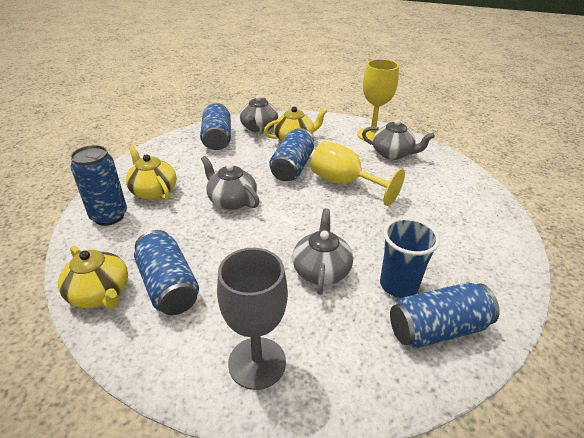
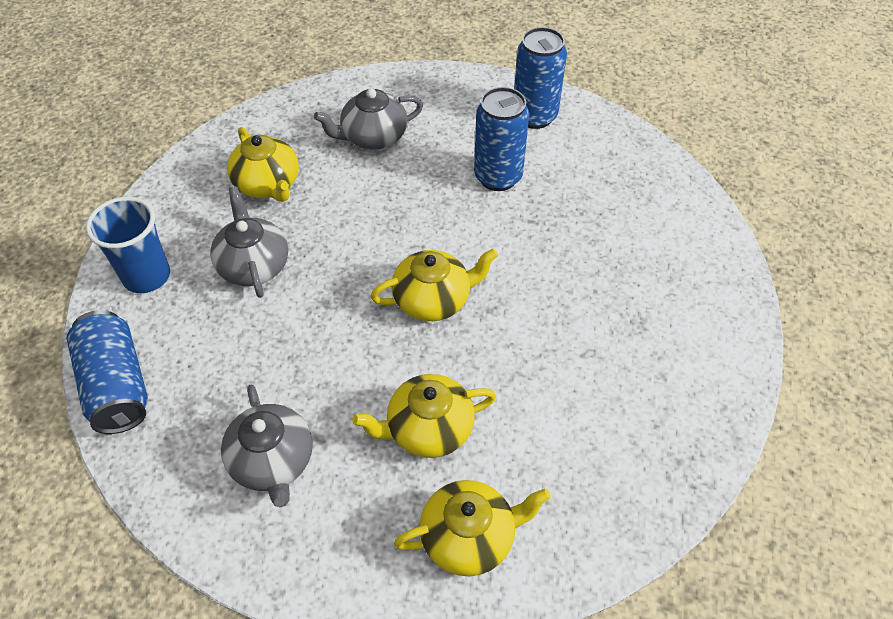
blue can: [70,145,127,226] [134,230,199,315] [200,103,231,150] [269,128,314,181] [390,282,499,348] = 5 -> [66,310,148,434] [474,87,529,191] [514,27,567,129] = 3
grey goblet: [217,248,288,390] = 1 -> none = 0
grey teapot: [201,156,260,210] [240,95,278,133] [292,208,353,295] [362,119,435,160] = 4 -> [210,186,288,298] [221,384,313,507] [314,88,423,150] = 3
yellow goblet: [311,141,405,206] [357,59,399,141] = 2 -> none = 0
yellow teapot: [58,246,128,309] [126,146,177,200] [264,107,327,141] = 3 -> [227,127,299,202] [352,374,496,458] [370,249,498,321] [394,480,551,576] = 4

